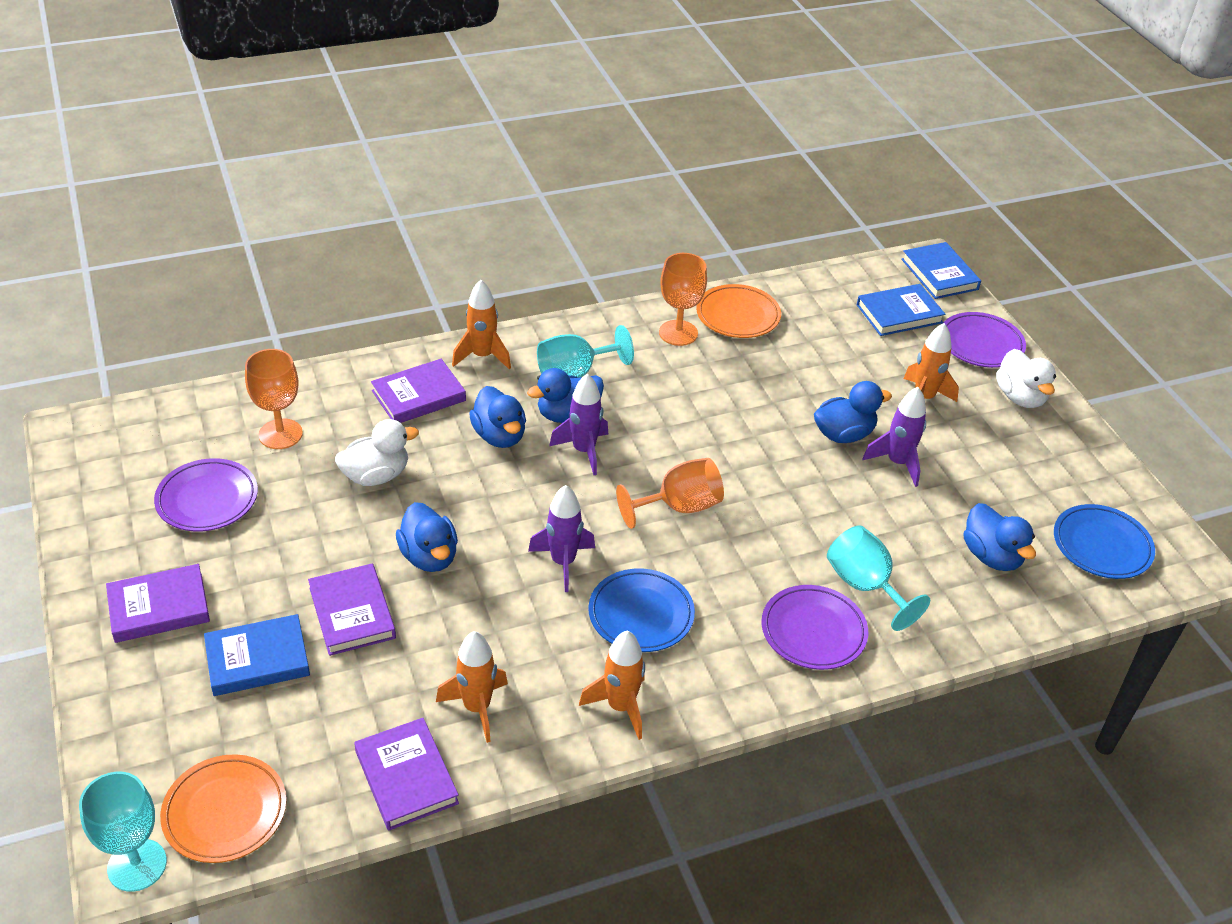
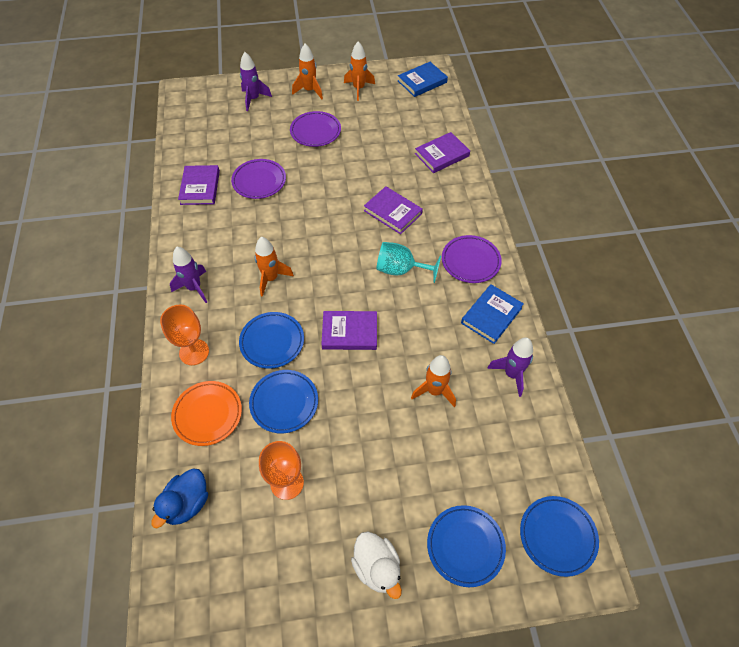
blue book: [204,614,310,696] [857,284,945,336] [901,242,981,299] = 3 -> [398,62,448,97] [461,284,524,344] = 2
blue duck: [396,502,458,572] [469,386,526,448] [527,368,604,423] [814,381,892,443] [964,503,1036,571] = 5 -> [151,468,208,528] = 1
blue plate: [588,569,695,652] [1054,504,1155,579] = 2 -> [239,312,304,369] [249,370,318,433] [427,505,506,587] [520,496,599,577] = 4
orange goblet: [245,349,303,449] [616,458,724,529] [659,253,707,346] = 3 -> [160,305,209,365] [259,441,304,500] = 2
orange plate: [160,754,287,863] [696,284,781,338] = 2 -> [171,381,242,446] = 1
turquoise goblet: [79,772,167,892] [537,325,634,378] [827,525,930,631] = 3 -> [376,242,441,283] = 1
white duck: [335,419,419,486] [996,349,1056,408] = 2 -> [351,532,402,599] = 1

